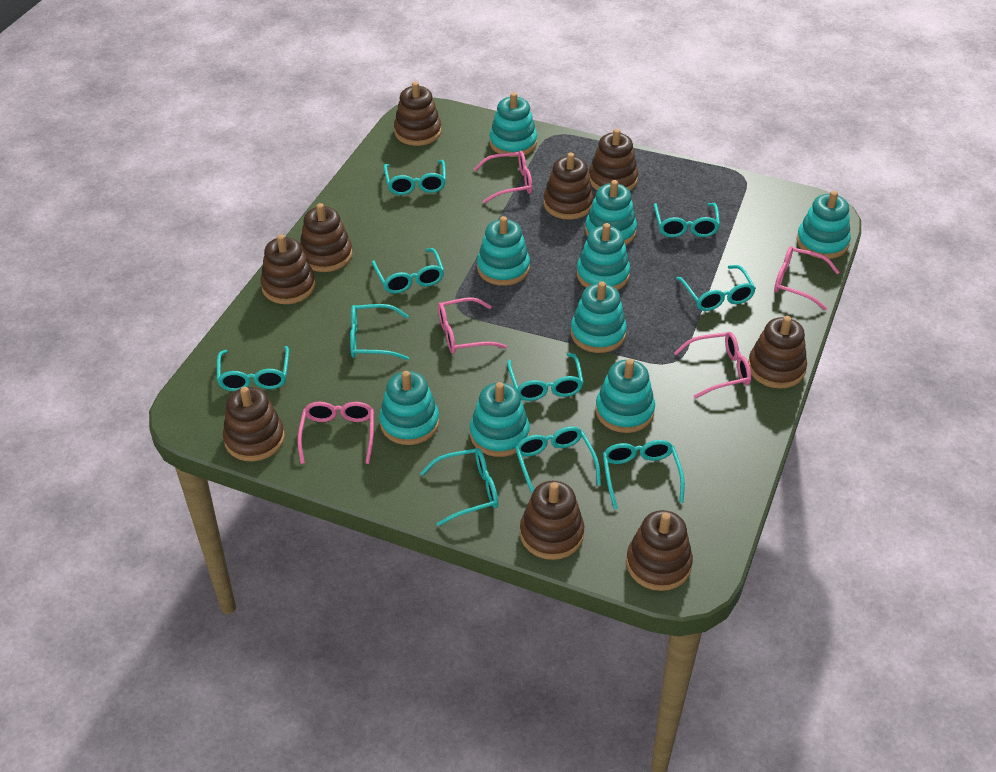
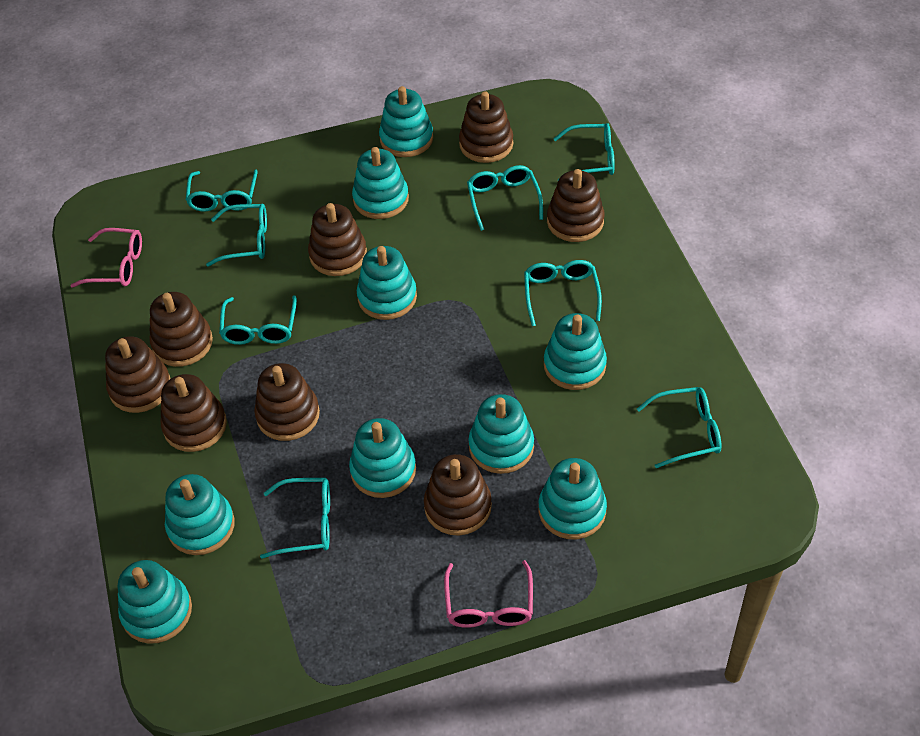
brown stacking toy: [223,387,285,461] [260,234,316,304] [300,203,352,272] [394,82,441,146] [520,481,584,560] [543,153,594,220] [589,129,638,191] [626,510,693,591] [748,316,807,389] = 9 -> [105,337,171,413] [149,292,213,367] [161,374,227,452] [254,363,320,441] [308,203,367,276] [424,454,492,536] [459,91,513,163] [547,169,605,242] = 8
pink glasses: [298,402,374,464] [438,297,507,354] [474,151,532,203] [674,332,751,399] [774,246,839,310] = 5 -> [70,228,142,288] [444,560,533,628] = 2
turquoise glasses: [217,346,289,391] [350,304,409,360] [372,248,444,294] [384,160,446,195] [420,448,498,526] [507,353,584,401] [515,426,601,493] [603,440,685,509] [654,203,720,237] [676,265,756,311] = 10 -> [186,169,258,212] [206,204,267,266] [219,295,297,345] [260,478,330,559] [467,165,543,231] [524,260,602,326] [553,123,615,180] [637,387,722,468] = 8

